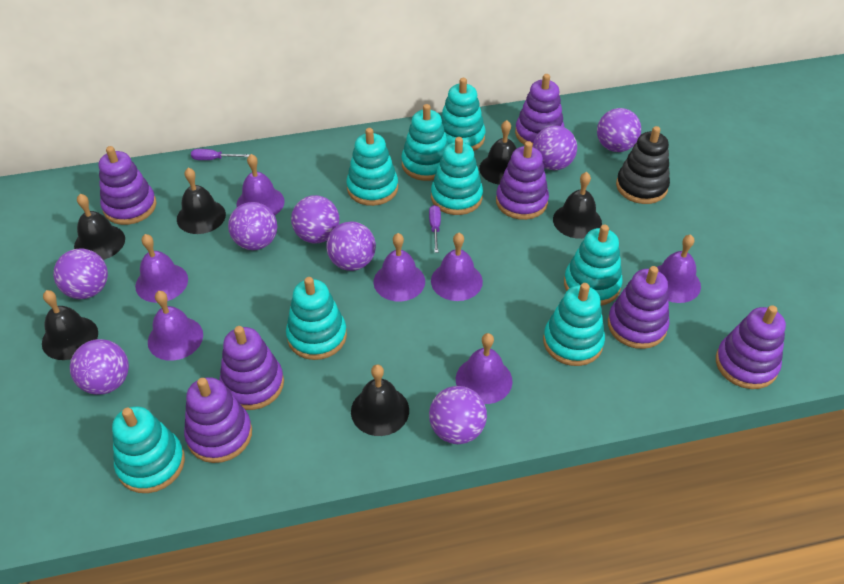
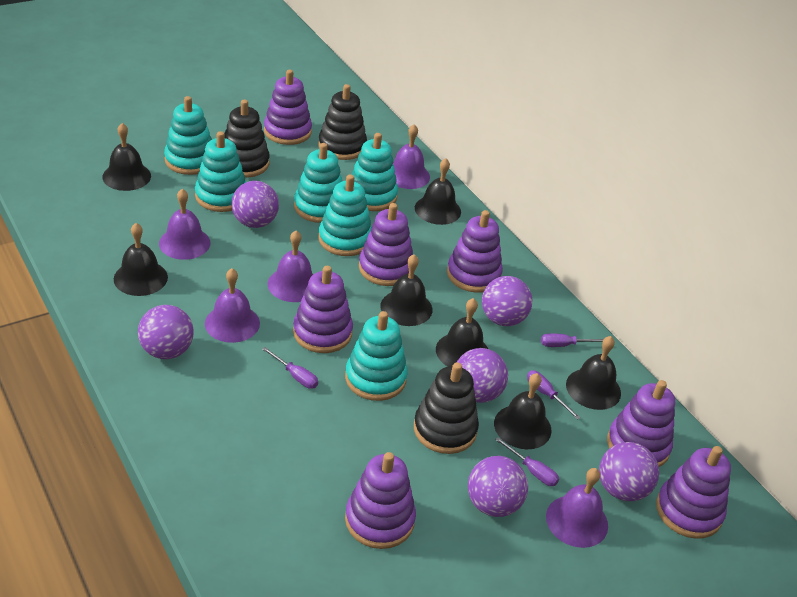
black bell: [42,290,98,360] [74,194,125,260] [177,168,226,234] [351,364,409,436] [479,120,517,185] [553,172,602,239] = 6 -> [102,123,151,191] [114,223,168,296] [380,254,432,326] [415,158,461,225] [436,298,488,366] [494,373,552,449] [566,336,621,410] = 7
black stacking toy: [616,126,670,204] = 1 -> [225,100,270,178] [318,84,367,160] [414,362,479,454] = 3
purple ball: [53,249,108,299] [70,339,129,395] [228,202,277,250] [291,195,339,243] [326,221,376,271] [429,386,487,444] [533,125,577,170] [597,108,641,152] = 8 -> [138,305,194,359] [231,181,279,228] [457,348,508,403] [468,456,528,517] [482,276,532,326] [599,442,659,501] = 6
purple bell: [135,234,188,303] [148,291,203,361] [236,154,285,215] [374,233,425,301] [431,233,483,301] [456,333,513,404] [657,234,701,303] = 7 -> [159,189,210,260] [205,268,260,343] [268,231,313,302] [393,124,430,189] [546,468,608,548] = 5
purple screwdriver: [191,149,250,160] [429,205,441,253] = 2 -> [262,347,318,389] [495,437,559,486] [527,370,581,420] [541,333,603,347] = 4
turquoise stacking toy: [112,406,185,493] [286,277,347,360] [346,128,398,206] [401,104,448,181] [431,137,483,215] [441,78,486,151] [543,283,605,366] [564,224,623,306] = 8 -> [164,96,212,175] [195,131,246,212] [294,143,342,223] [318,175,371,256] [345,311,408,401] [351,133,398,211] = 6

